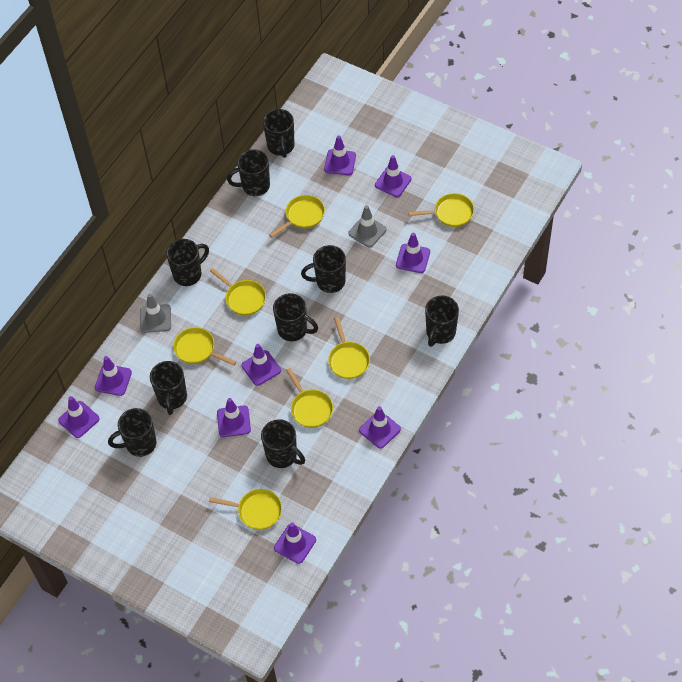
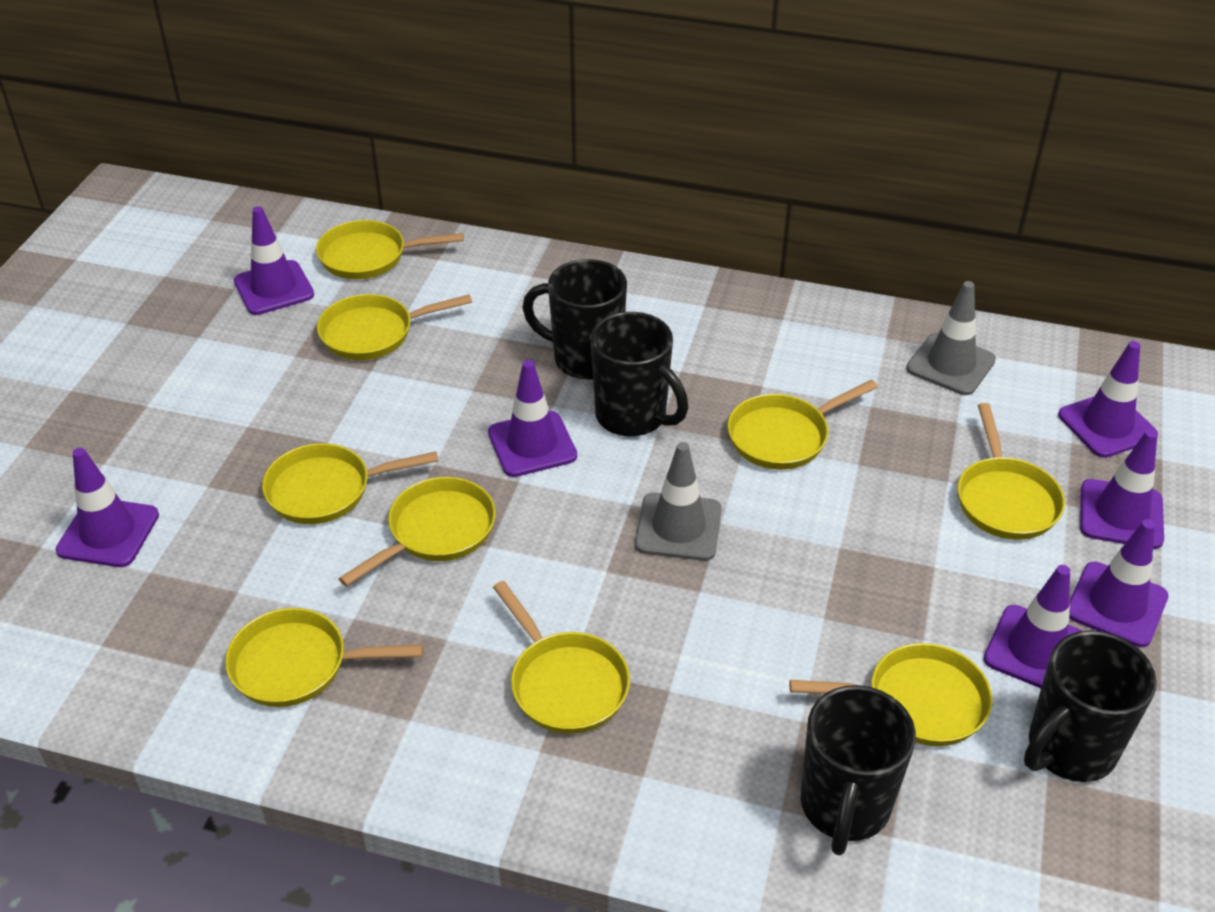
black mug: [108,408,156,457] [150,361,187,415] [166,239,209,286] [227,149,270,196] [261,419,305,468] [263,109,295,158] [273,293,318,341] [301,245,346,293] [425,295,459,347] = 9 -> [522,259,627,380] [590,312,688,437] [801,685,916,855] [1024,631,1157,782] = 4
purple traffic cone: [58,396,100,438] [95,356,132,396] [217,398,251,437] [242,344,281,386] [274,522,316,564] [324,135,356,175] [359,406,401,449] [375,155,412,197] [396,233,430,273] = 9 -> [56,448,159,567] [234,206,314,315] [488,360,577,477] [984,565,1082,688] [1058,341,1158,458] [1069,519,1169,647] [1080,429,1164,549] = 7
yellow pan: [173,327,236,366] [209,489,282,530] [210,268,266,315] [269,195,325,238] [286,368,333,428] [328,317,370,379] [408,193,474,227] = 7 -> [225,608,424,707] [262,443,438,524] [316,220,464,279] [317,294,472,360] [338,477,496,587] [493,581,630,734] [727,380,878,470] [789,643,993,746] [957,403,1065,540] = 9

